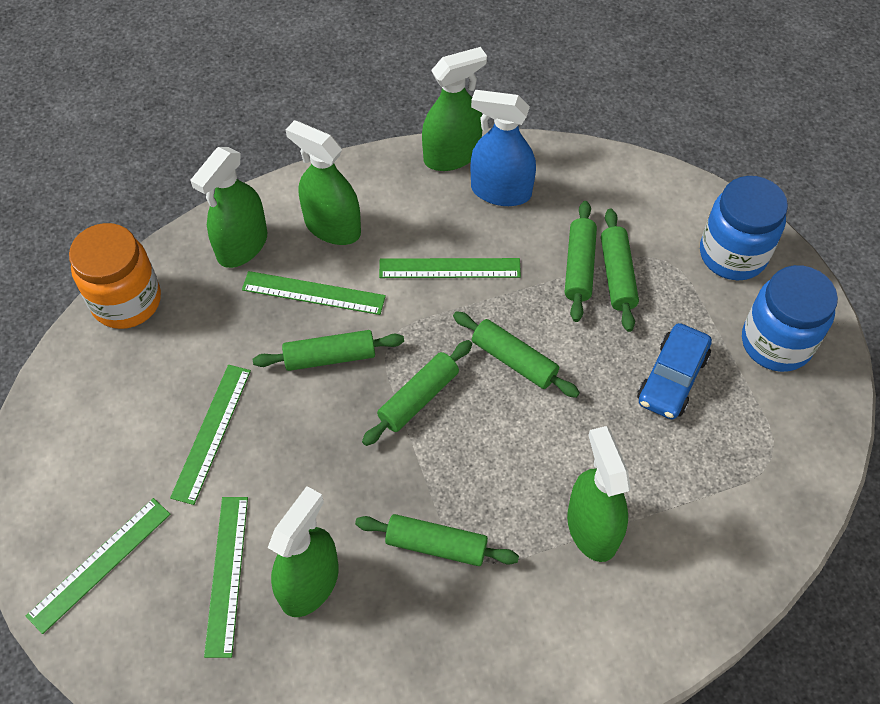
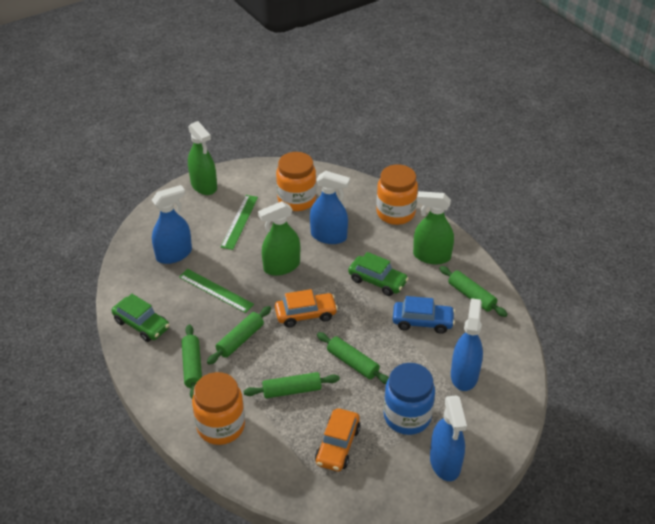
blue jar: [700,176,788,280] [742,265,838,372] = 2 -> [384,363,435,435] = 1
blue spray bottle: [471,90,536,206] = 1 -> [152,185,192,264] [310,171,350,244] [430,395,467,481] [451,298,483,391] = 4
green car: none = 0 -> [112,294,170,342] [348,252,409,296] = 2
green rolling pin: [253,330,404,371] [355,514,519,566] [362,340,472,446] [453,311,580,398] [565,201,597,322] [601,208,639,332] = 6 -> [182,324,202,398] [207,306,271,365] [244,372,340,398] [317,332,389,384] [439,266,508,317] = 5
green ruler: [26,498,171,634] [170,365,251,505] [204,497,248,658] [242,271,386,315] [379,258,521,278] = 5 -> [179,269,254,313] [221,195,258,250] = 2
green spray bottle: [191,147,267,268] [268,486,339,617] [285,120,361,245] [422,47,487,171] [567,426,631,562] = 5 -> [188,121,217,195] [258,201,300,276] [413,191,454,264] = 3
orange car: none = 0 -> [275,289,338,327] [315,408,361,471] = 2
orange jar: [69,223,161,329] = 1 -> [192,372,245,445] [276,152,316,211] [376,164,418,225] = 3

